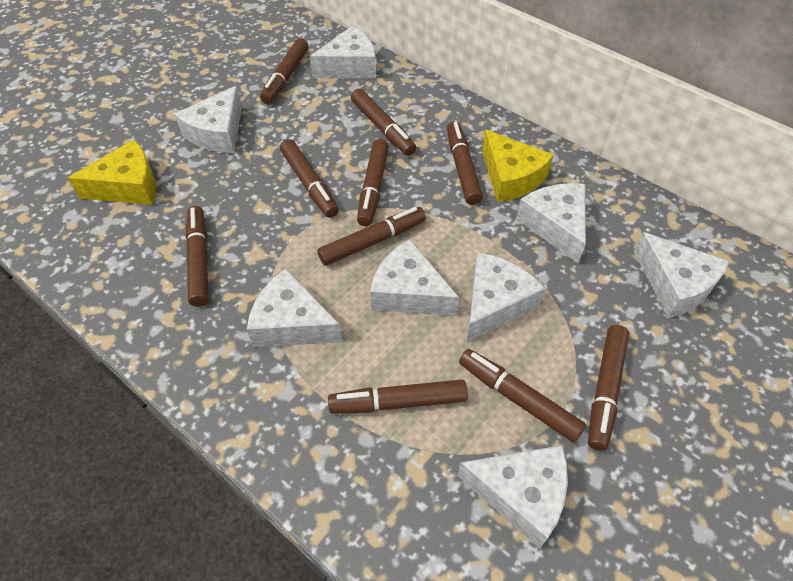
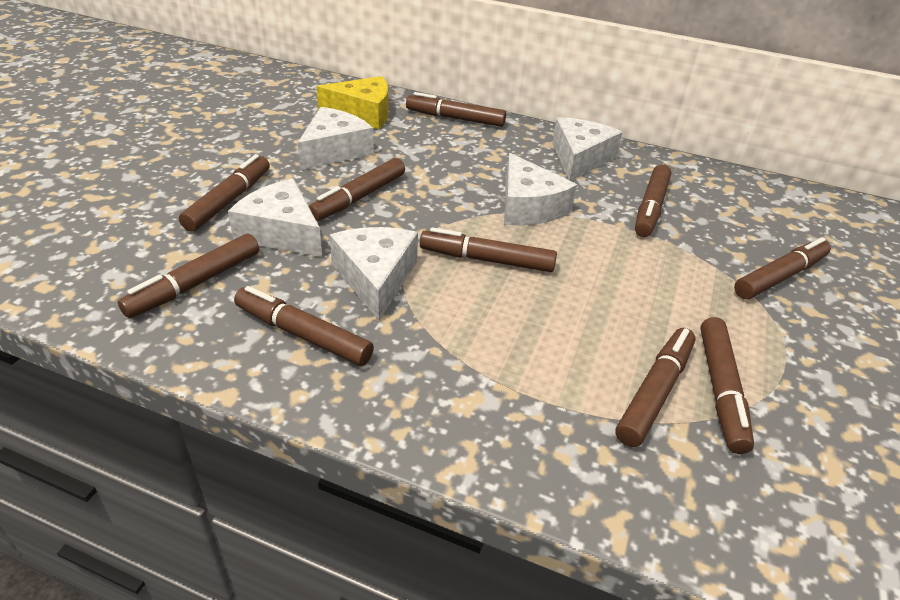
white cheese: [175,86,242,153] [247,269,342,347] [310,26,376,78] [370,239,459,316] [458,445,568,548] [467,252,545,341] [516,183,586,263] [634,232,729,318] = 8 -> [228,179,322,257] [298,107,374,170] [330,227,418,321] [504,153,577,226] [552,117,622,181] = 5
yellow cheese: [67,140,156,205] [482,129,554,202] = 2 -> [316,76,388,129] = 1

